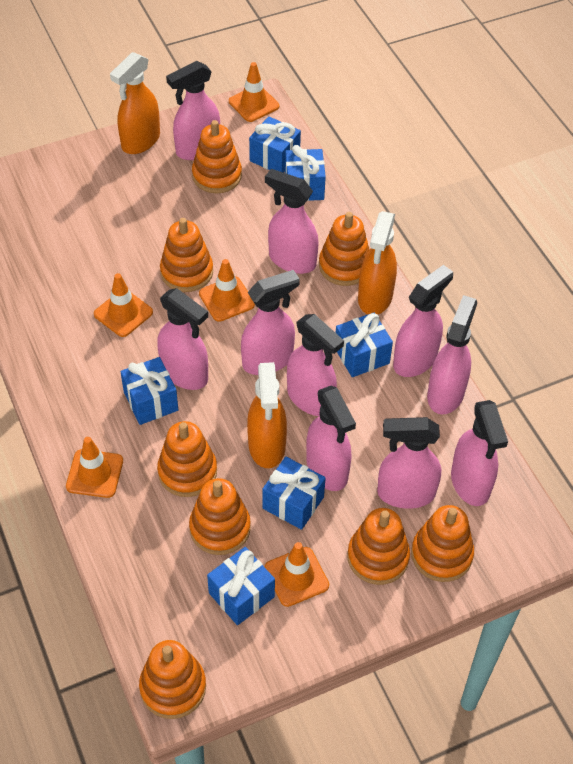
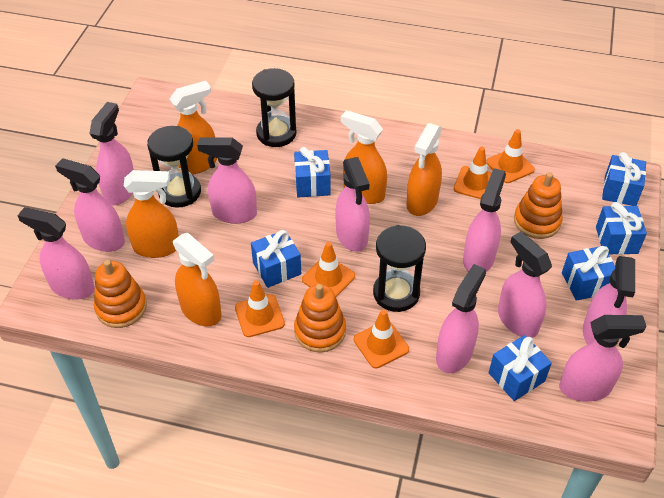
black hourglass: none = 0 -> [147,126,201,208] [252,68,297,147] [373,225,426,312] = 3
orange spray bottle: [110,52,160,154] [247,362,287,468] [358,211,397,314] = 3 -> [124,170,179,258] [170,81,217,175] [173,233,221,326] [341,110,387,204] [406,123,442,216] = 5
orange stacking toy: [139,640,206,719] [157,421,217,497] [160,218,213,292] [189,478,251,555] [192,120,242,193] [319,212,370,286] [347,508,410,585] [411,505,474,582] = 8 -> [94,260,147,328] [294,284,346,353] [514,172,563,239] = 3

